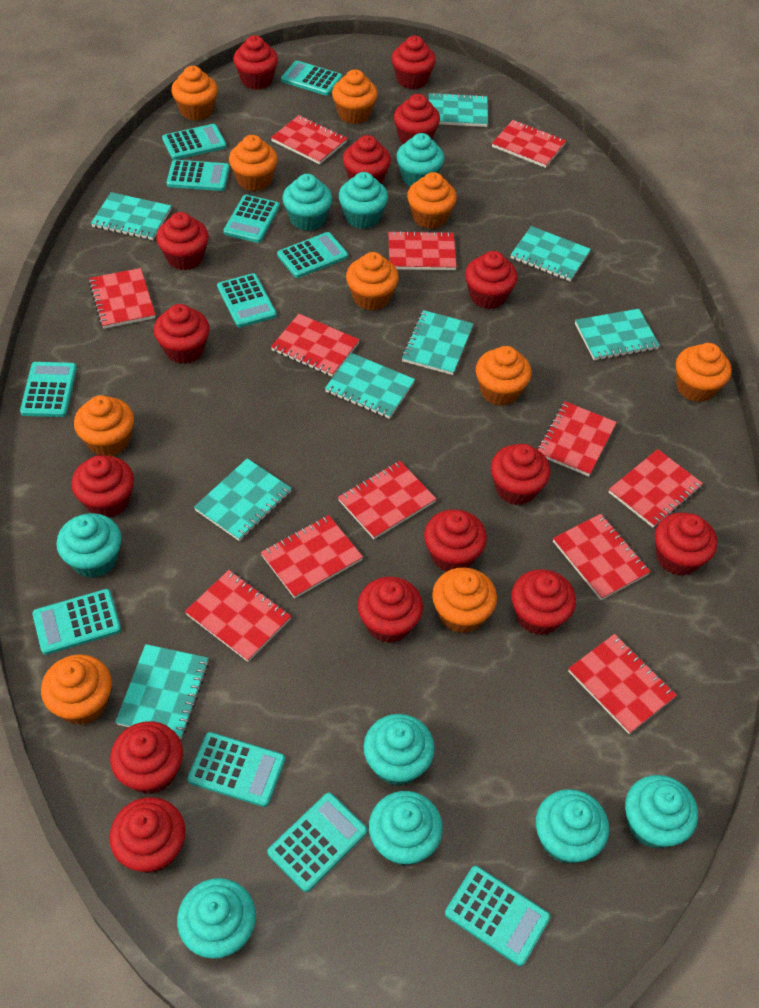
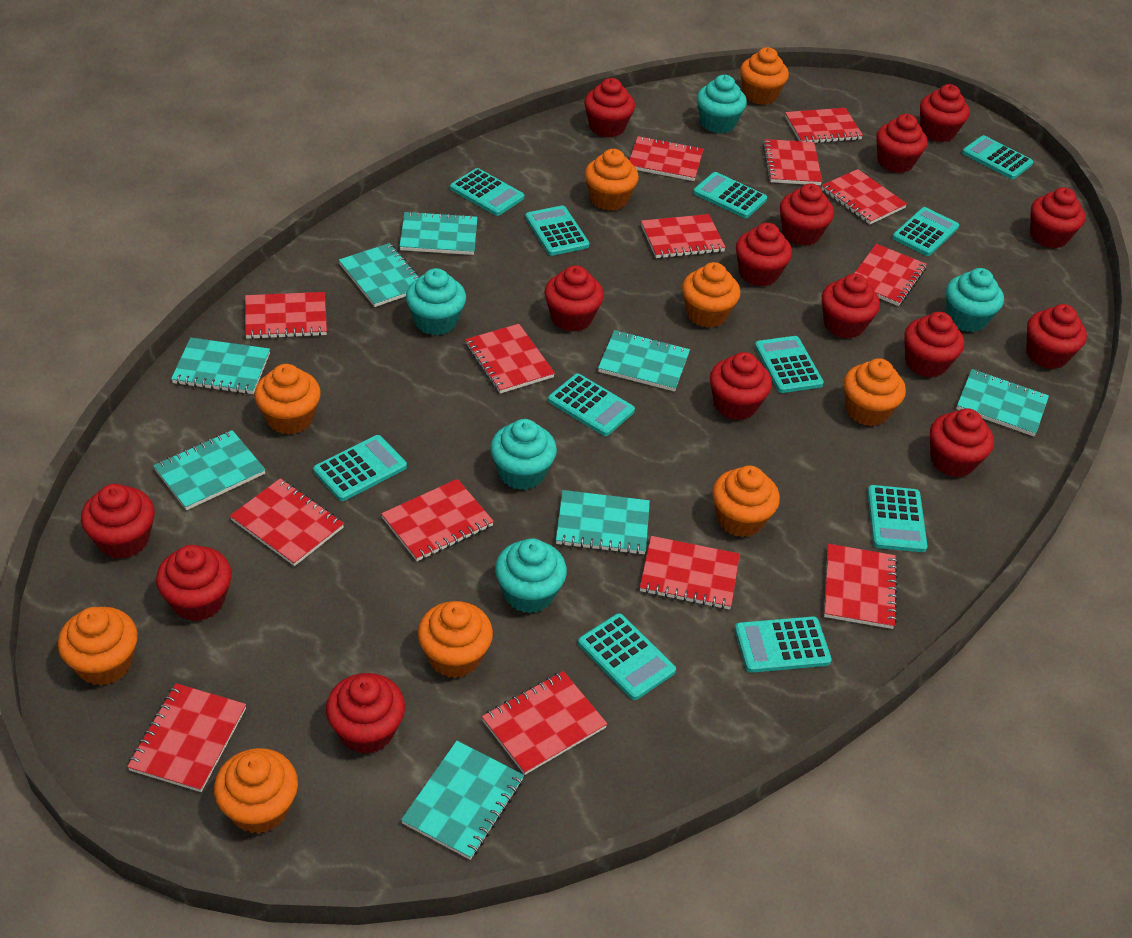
orange cupcake: [41,654,112,725] [74,395,134,456] [171,66,218,121] [229,135,278,191] [332,69,378,124] [346,252,399,311] [407,172,457,229] [432,567,497,634] [476,346,532,406] [676,343,732,402] = 10 -> [58,607,138,686] [214,748,298,834] [254,364,321,435] [418,601,493,678] [585,149,639,211] [682,262,741,328] [712,466,780,537] [740,47,789,105] [844,358,906,426] = 9
red notebook: [89,268,156,329] [185,570,291,662] [261,515,363,599] [271,115,347,164] [271,314,360,377] [338,461,436,539] [388,231,457,270] [492,120,566,168] [537,401,617,476] [553,514,651,600] [568,634,677,734] [609,449,703,528] = 12 -> [127,683,246,792] [230,478,344,566] [245,292,327,339] [381,479,494,561] [465,324,555,394] [482,671,607,775] [629,136,704,181] [640,536,740,609] [641,214,726,258] [763,139,822,185] [785,108,863,143] [821,169,907,224] [824,544,898,629] [854,244,927,306] = 14
turquoise cupcake: [56,513,122,578] [177,878,256,959] [282,174,332,231] [338,172,388,229] [363,714,435,786] [369,791,443,866] [396,133,444,186] [536,789,609,864] [625,775,698,849] = 9 -> [406,268,466,335] [490,419,557,490] [495,538,567,613] [697,75,747,133] [946,268,1004,332] = 5

